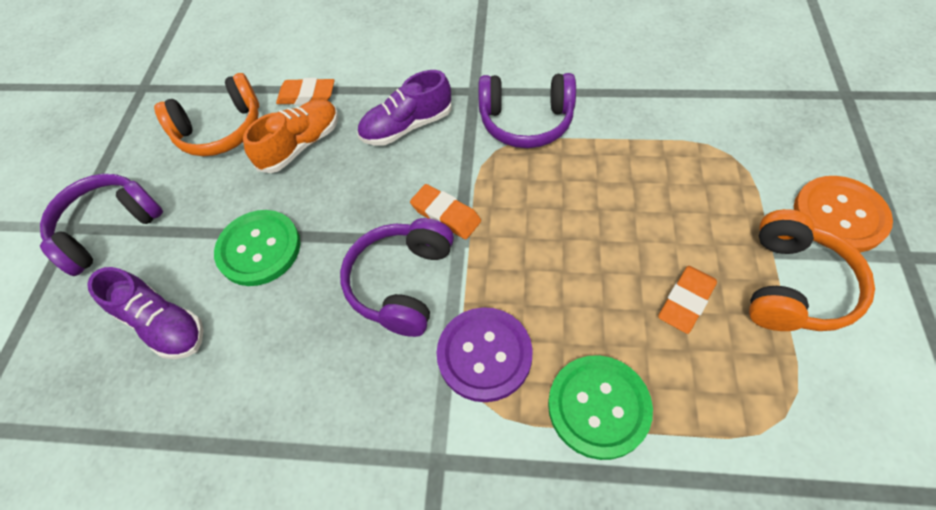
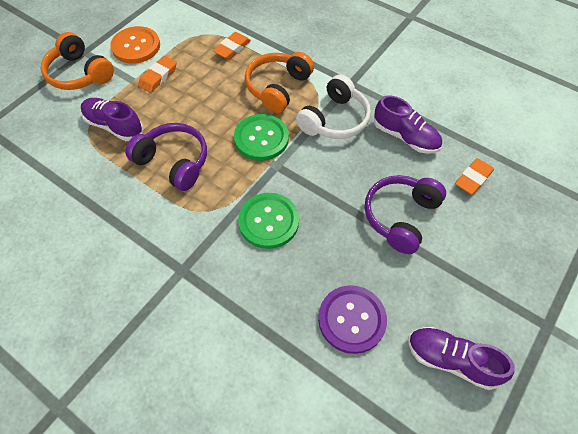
orange shoe: [243,99,338,173] = 1 -> none = 0
purple headphones: [40,174,163,276] [340,218,454,337] [478,73,576,148] = 3 -> [125,123,207,191] [365,175,446,254] = 2
purple shoe: [87,267,203,359] [357,70,452,146] = 2 -> [81,98,144,141] [374,95,442,154] [408,327,515,390] = 3
white headphones: none = 0 -> [296,74,371,139] = 1

